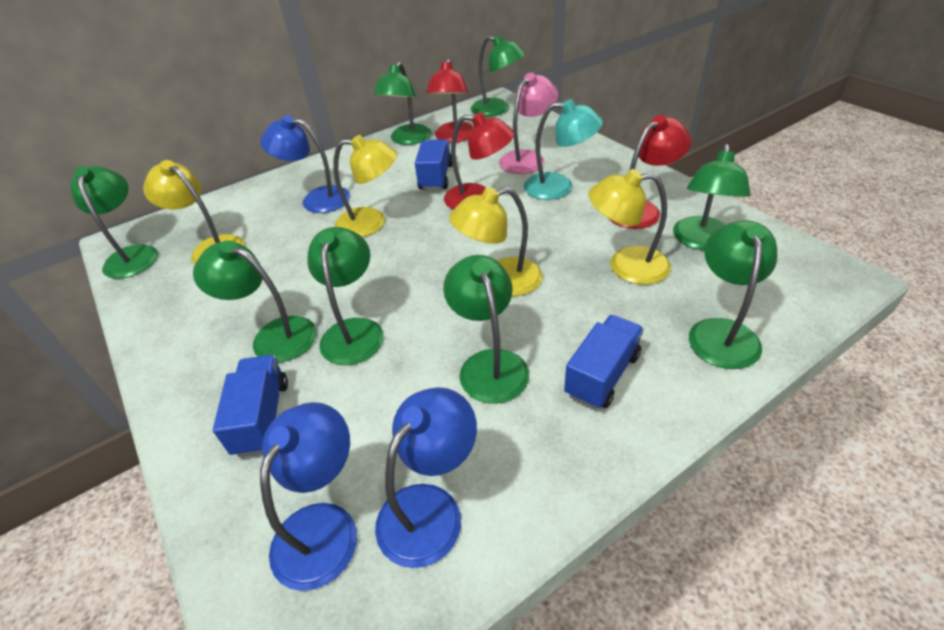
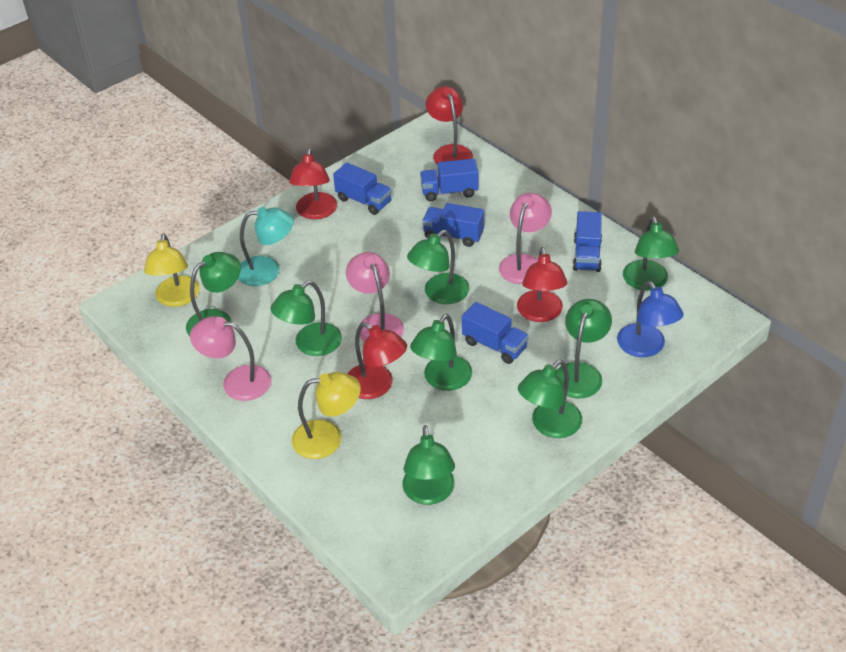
blue lamp: [260,115,350,213] [260,402,357,591] [375,387,477,568] = 3 -> [617,281,684,357] = 1
blue truck: [213,355,288,457] [415,139,453,190] [564,315,644,409] = 3 -> [333,162,392,215] [420,159,479,201] [422,203,484,247] [462,302,529,364] [573,211,602,272] = 5
pink lamp: [499,73,558,174] = 1 -> [190,316,271,401] [346,252,404,342] [499,193,552,284] = 3
red lamp: [426,59,473,143] [444,112,515,210] [609,115,692,229] = 3 -> [289,148,337,219] [347,322,407,399] [426,86,473,165] [517,247,567,322] = 4
yellow lamp: [143,160,245,264] [333,135,398,237] [449,187,543,296] [588,169,671,285] = 4 -> [144,233,200,307] [292,372,361,459] = 2

